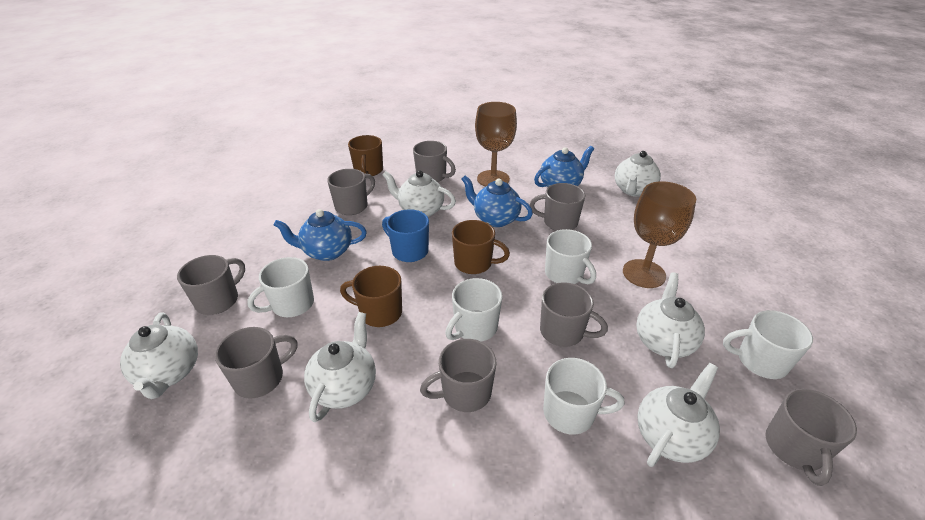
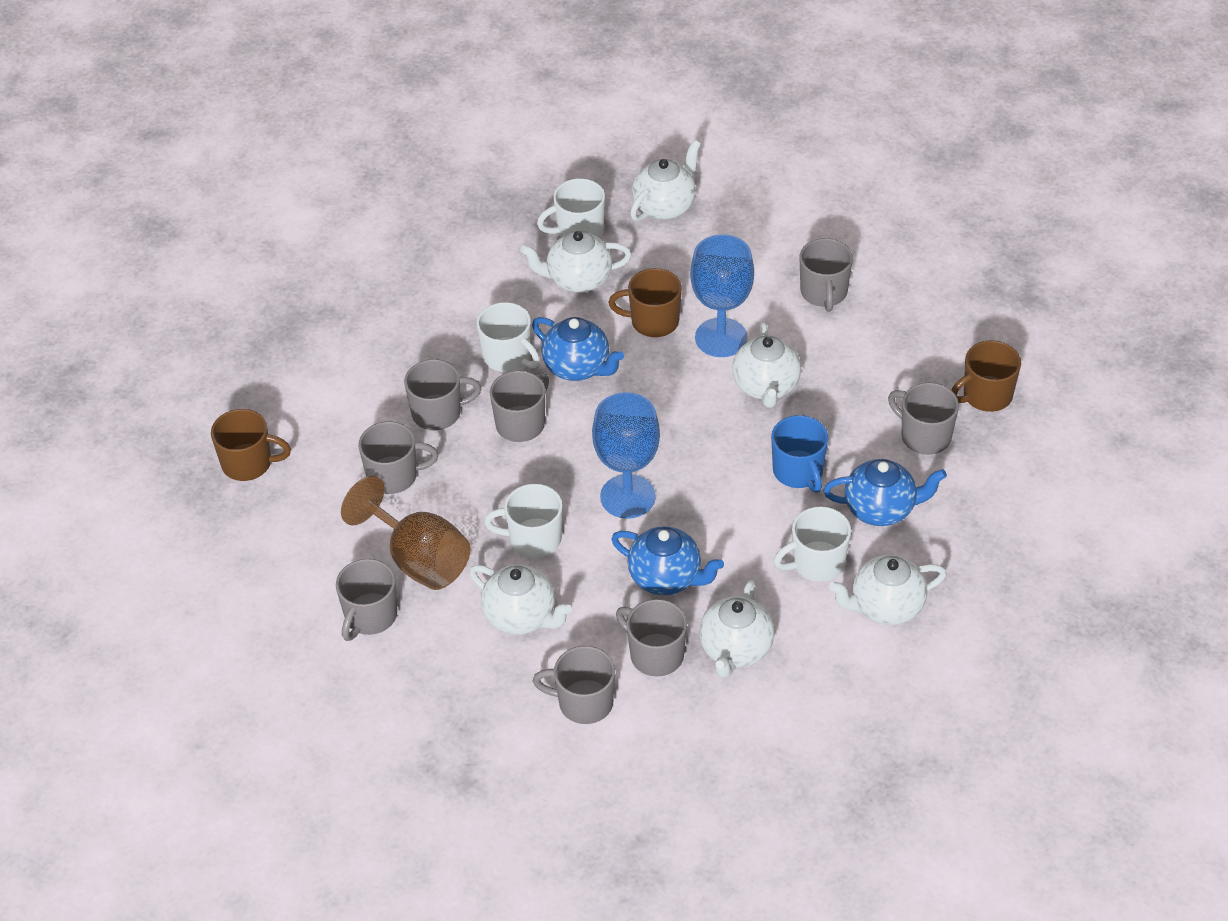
blue goblet: none = 0 -> [592,392,660,519] [690,234,754,357] = 2
brown goblet: [475,102,517,187] [623,181,696,288] = 2 -> [341,476,471,590] = 1
white mug: [247,257,314,317] [445,278,502,341] [543,358,625,435] [545,229,596,284] [723,310,813,379] = 5 -> [477,302,540,372] [484,484,563,558] [537,178,605,238] [774,506,851,582] = 4

